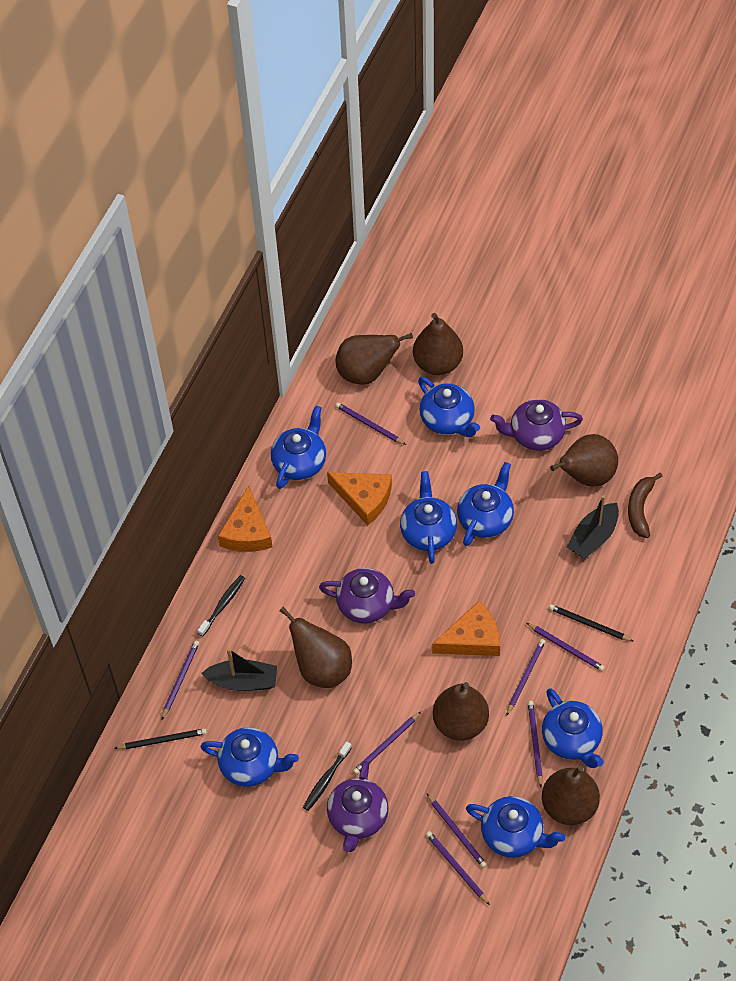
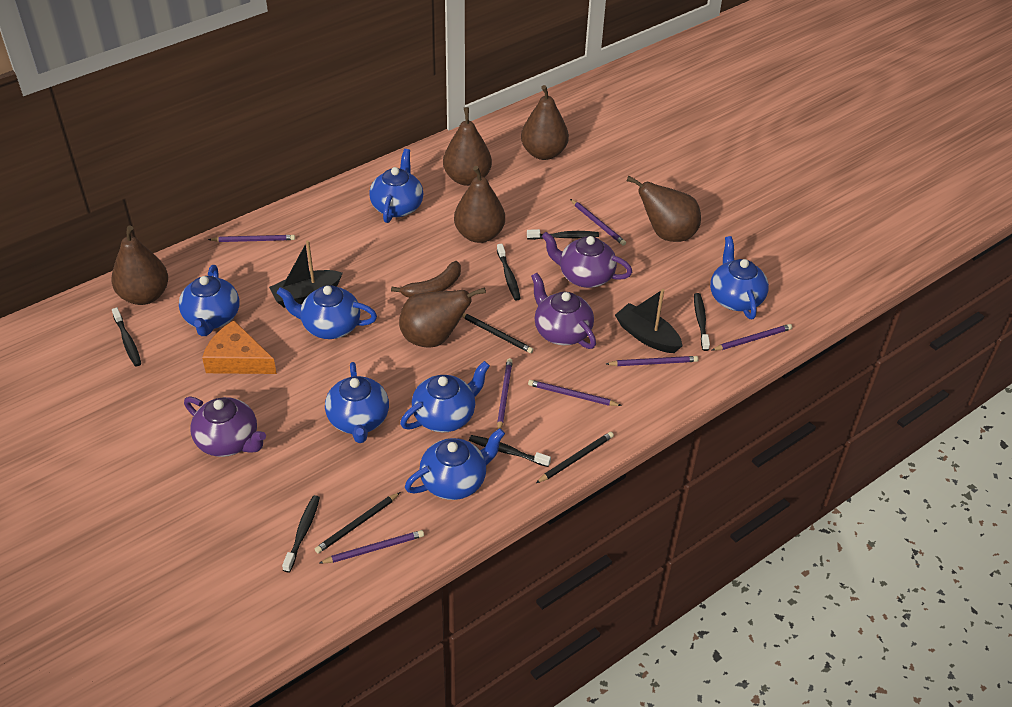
black pencil: [114,728,207,749] [549,604,633,641] = 2 -> [315,492,400,554] [462,313,533,353] [536,432,614,483] = 3
black toothbrush: [197,575,245,637] [303,741,352,811] = 2 -> [112,307,141,367] [282,495,320,573] [469,435,551,467] [497,244,521,301] [527,229,599,240] [694,293,710,351] = 6
orange cheese: [218,486,273,552] [327,472,392,526] [432,601,500,656] = 3 -> [202,320,277,374] = 1
purple pencil: [162,640,199,719] [336,402,406,445] [353,712,421,775] [426,831,490,905] [427,794,487,868] [506,639,545,716] [527,623,605,671] [528,701,543,787] = 8 -> [208,235,295,242] [319,530,424,563] [497,358,513,429] [528,380,622,406] [570,199,626,246] [606,356,699,366] [712,324,792,351] = 7

